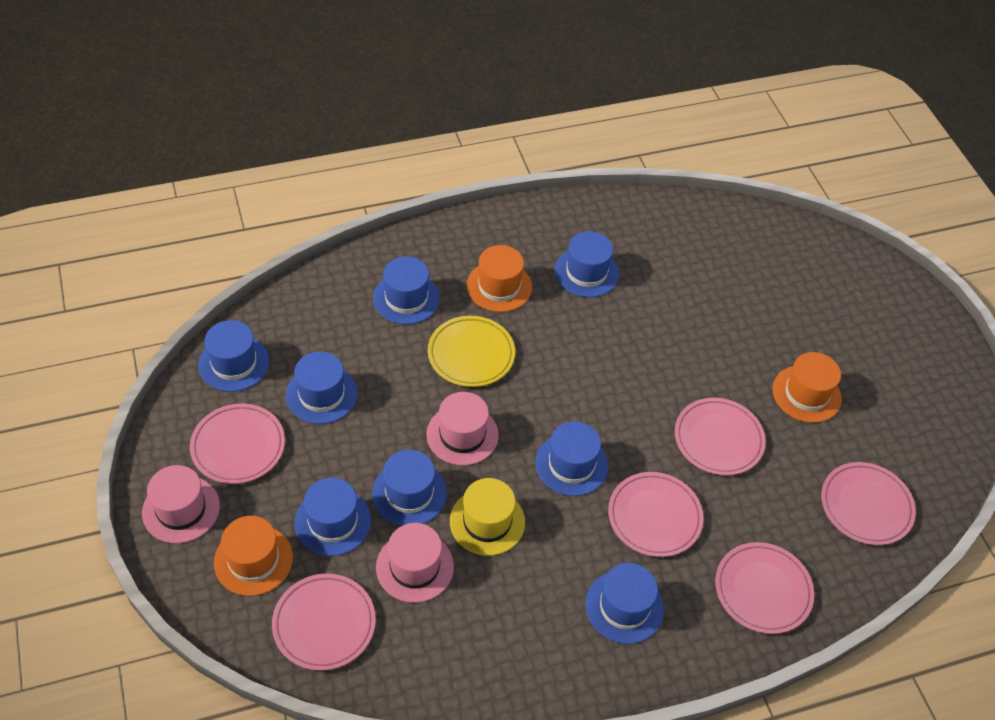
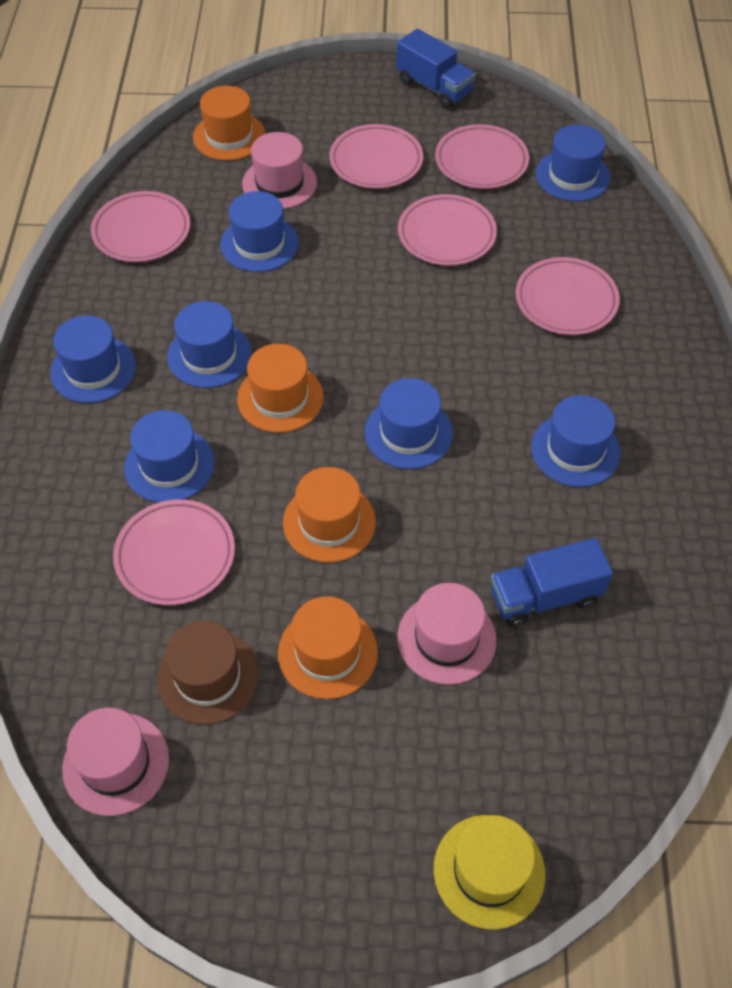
blue hat: [198,320,269,392] [286,351,357,424] [294,478,371,556] [372,450,447,526] [373,256,440,324] [535,421,608,496] [555,231,619,297] [585,563,664,644] = 8 -> [50,316,136,403] [124,410,215,502] [167,301,252,388] [220,191,299,272] [365,378,453,469] [531,395,621,487] [536,124,610,202] = 7
blue truck: none = 0 -> [396,29,475,109] [491,538,613,627] = 2
brown hat: none = 0 -> [157,621,259,725] = 1
orange hat: [214,516,293,596] [466,245,532,312] [773,352,842,423] = 3 -> [193,86,265,161] [237,344,324,433] [278,596,378,699] [283,467,376,563] = 4
yellow plate: [428,316,515,387] = 1 -> none = 0

